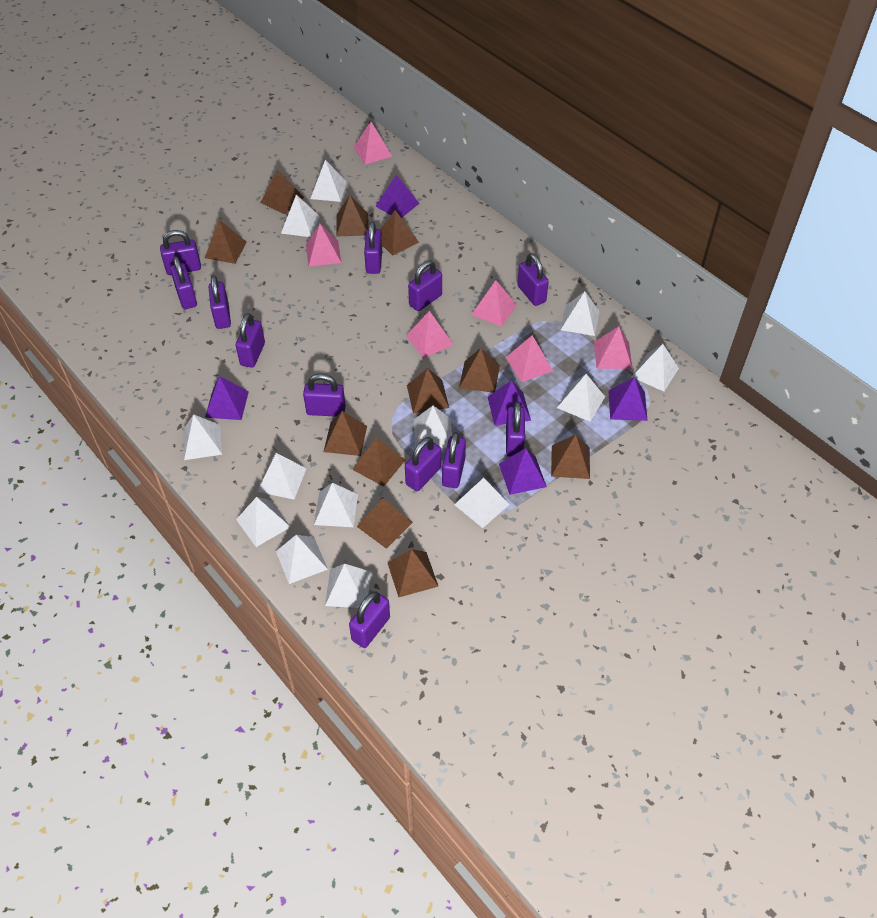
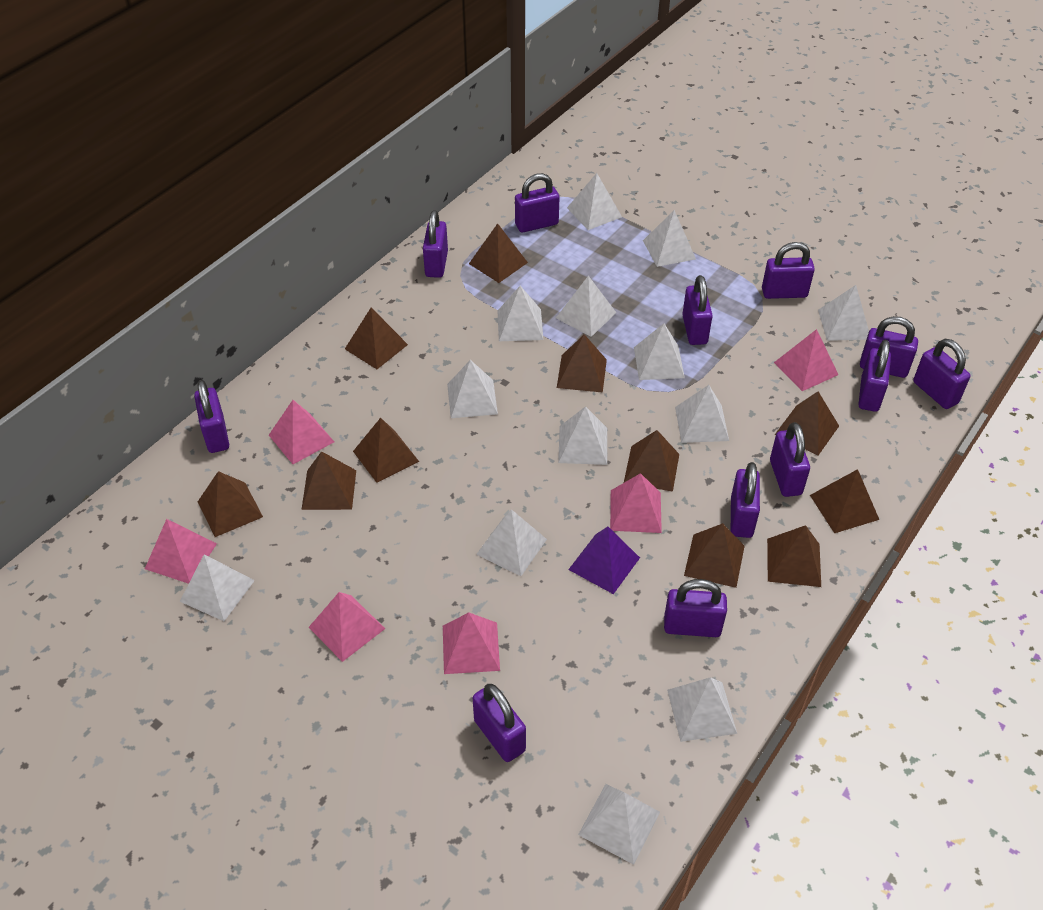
purple pyramid: [205,376,249,420] [375,175,420,218] [488,380,531,425] [499,448,547,495] [608,377,648,421] = 5 -> [568,527,640,594] = 1

